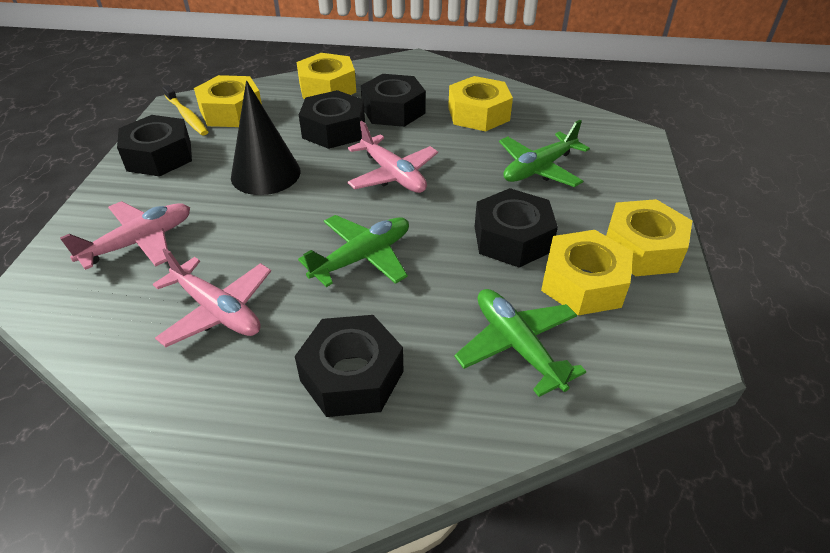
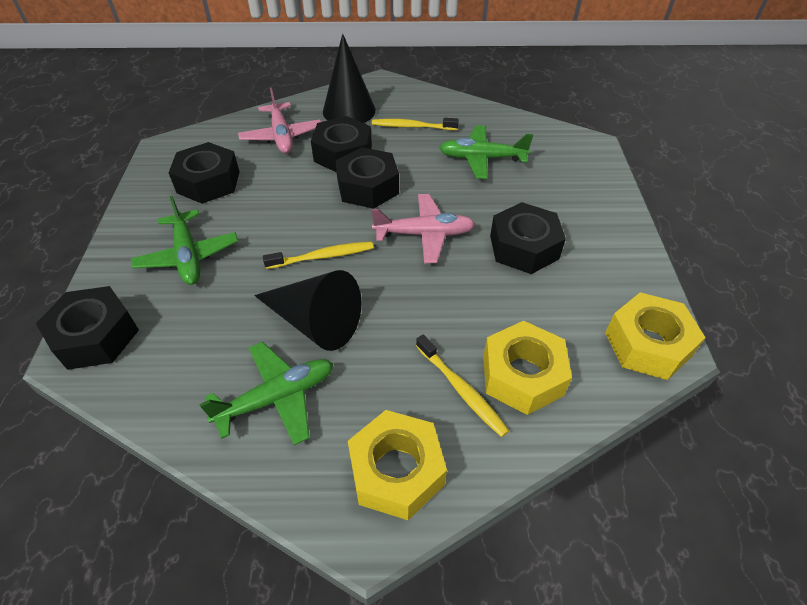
black cone: [231,81,300,195] = 1 -> [254,270,362,351] [323,34,376,123] = 2
pink plane: [60,201,190,270] [153,248,271,347] [347,121,438,193] = 3 -> [238,88,321,154] [371,194,475,263] = 2
yellow nut: [194,75,262,127] [297,53,356,99] [448,76,513,132] [541,230,633,315] [606,199,692,276] = 5 -> [348,410,447,520] [483,321,572,415] [605,292,706,380] = 3
yellow toothbrush: [163,85,208,135] = 1 -> [263,242,373,269] [372,118,459,130] [416,334,509,437] = 3

